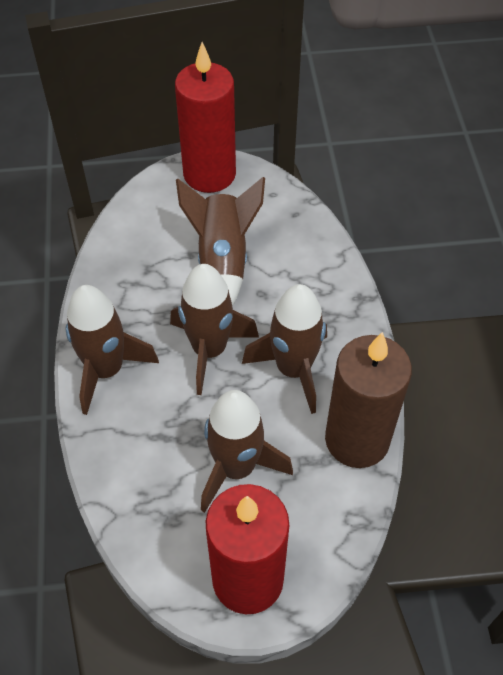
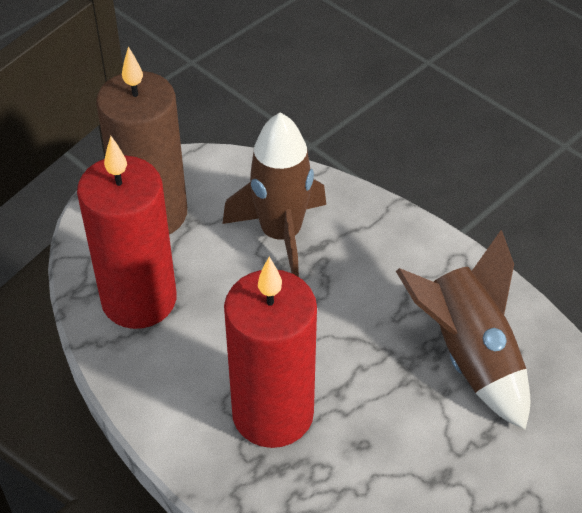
brown rocket: [66,285,159,415] [170,264,259,395] [176,177,265,306] [201,390,293,513] [242,284,327,414] = 5 -> [223,113,326,277] [396,230,530,430] = 2

